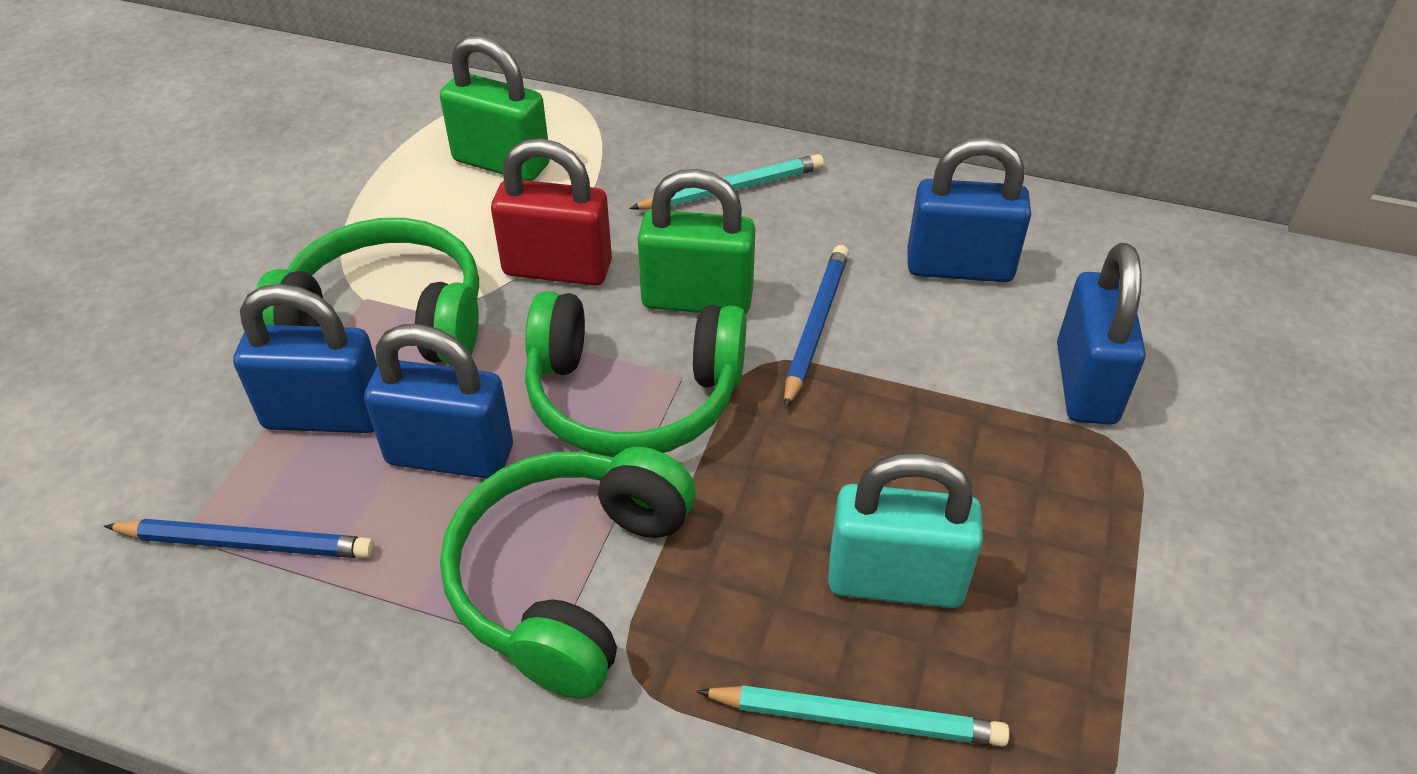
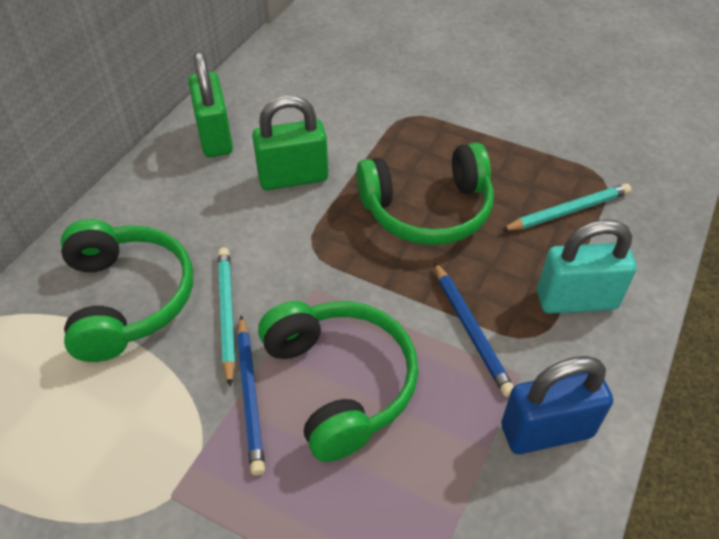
blue padlock: [233,284,377,433] [364,324,513,479] [907,137,1031,282] [1057,243,1146,425] = 4 -> [501,356,613,454] = 1
red padlock: [491,139,612,286] = 1 -> none = 0

